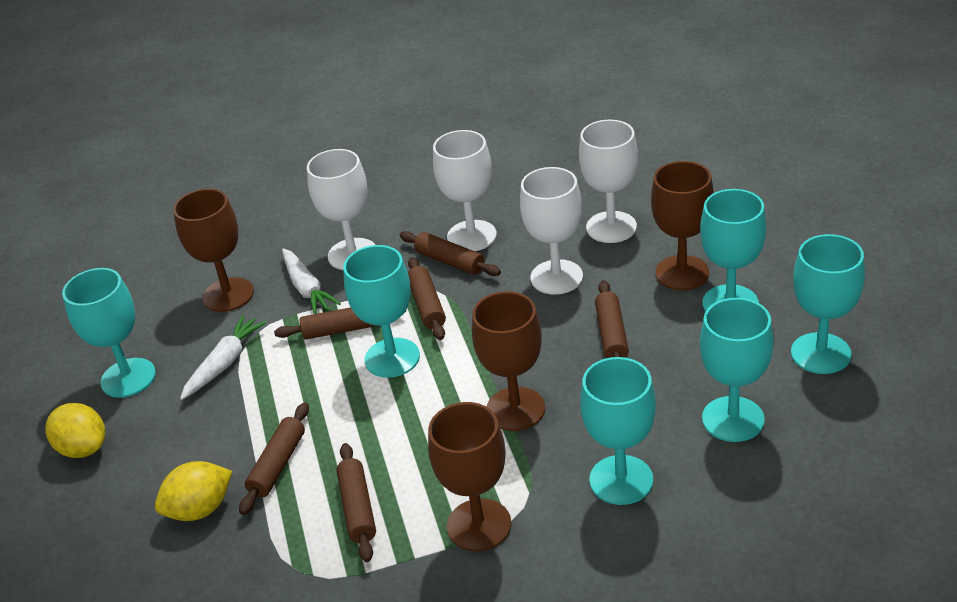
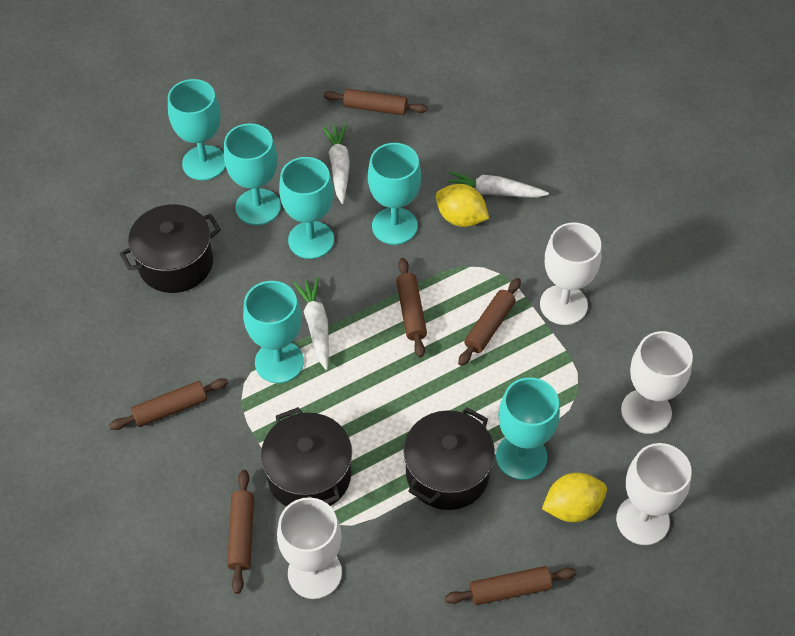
black pot: none = 0 -> [119,204,221,293] [261,407,352,507] [403,407,495,510] = 3
brown goblet: [173,189,254,312] [428,402,511,551] [472,291,545,431] [651,161,714,290] = 4 -> none = 0
white carrot: [180,315,267,400] [282,248,341,314] = 2 -> [293,277,329,370] [323,124,350,204] [447,171,549,198] = 3

